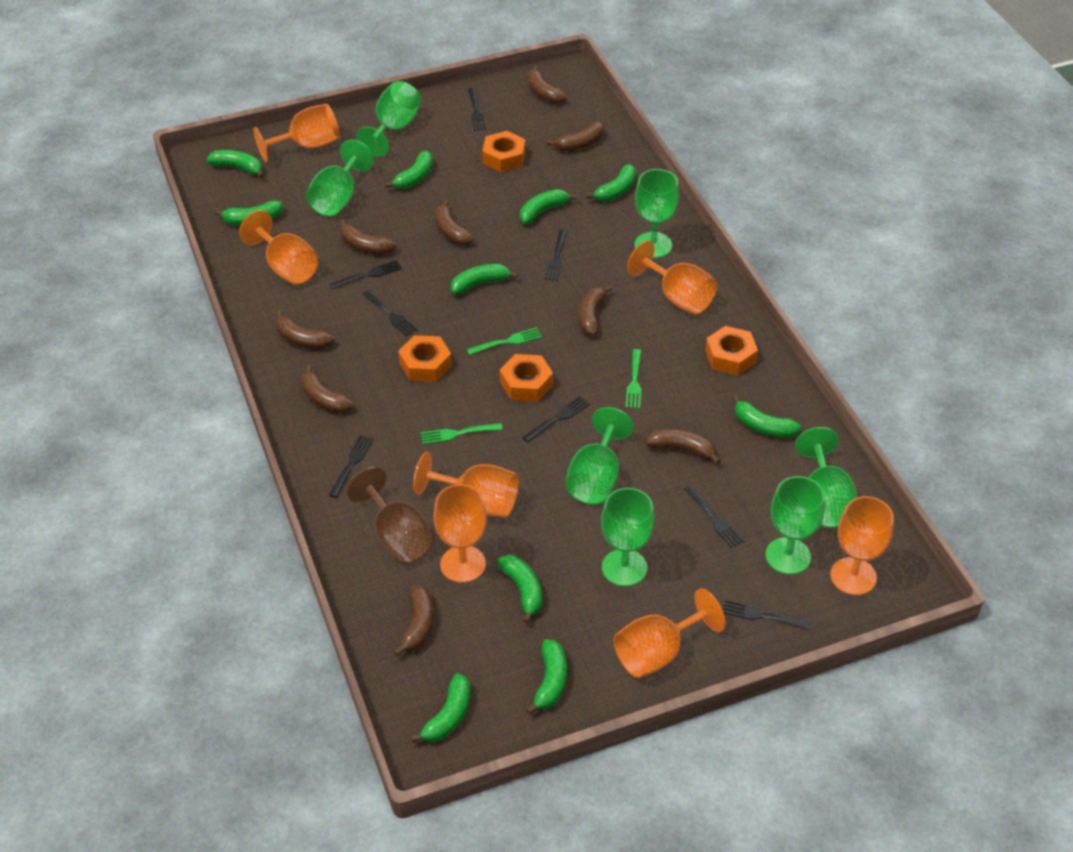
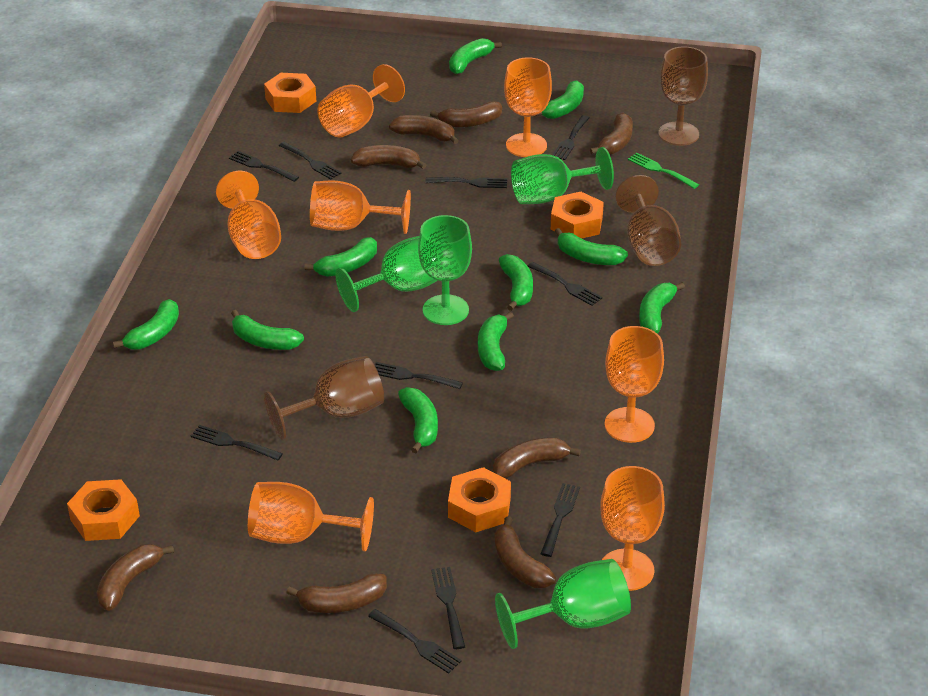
black fork: [329,260,402,289] [329,435,374,498] [363,290,418,336] [468,88,486,131] [522,396,590,442] [545,229,567,281] [684,485,744,548] [723,599,813,631] = 8 -> [191,425,283,461] [229,151,299,182] [279,142,342,179] [368,609,462,674] [375,362,463,389] [425,177,507,188] [431,567,465,649] [528,262,602,306] [541,483,580,557] [552,115,589,160] = 10
brown banana: [276,311,335,349] [301,365,354,413] [340,219,396,254] [393,585,434,657] [435,200,474,245] [528,65,567,104] [547,122,604,151] [578,285,613,336] [645,429,721,464] = 9 -> [97,544,174,611] [286,573,387,613] [351,145,426,169] [389,115,459,144] [430,101,502,127] [493,438,581,479] [494,516,556,588] [590,113,633,155] = 8
brown goblet: [347,467,435,564] = 1 -> [264,356,384,440] [616,175,681,266] [658,46,708,146] = 3
green fork: [421,423,503,444] [466,327,542,355] [625,349,642,409] = 3 -> [628,153,699,189] = 1
green goblet: [306,140,374,216] [356,81,421,157] [565,407,634,505] [601,488,655,586] [635,169,679,258] [765,476,825,575] [795,427,857,528] = 7 -> [335,236,438,312] [418,215,472,325] [495,559,631,649] [511,147,614,204] = 4

